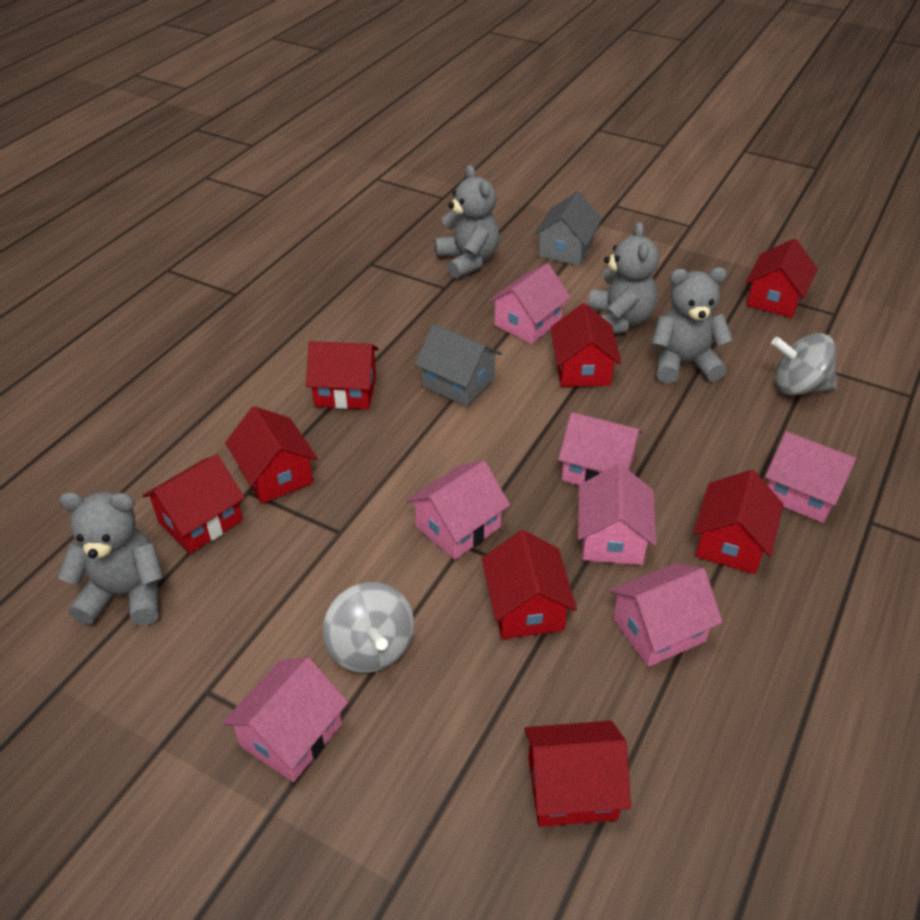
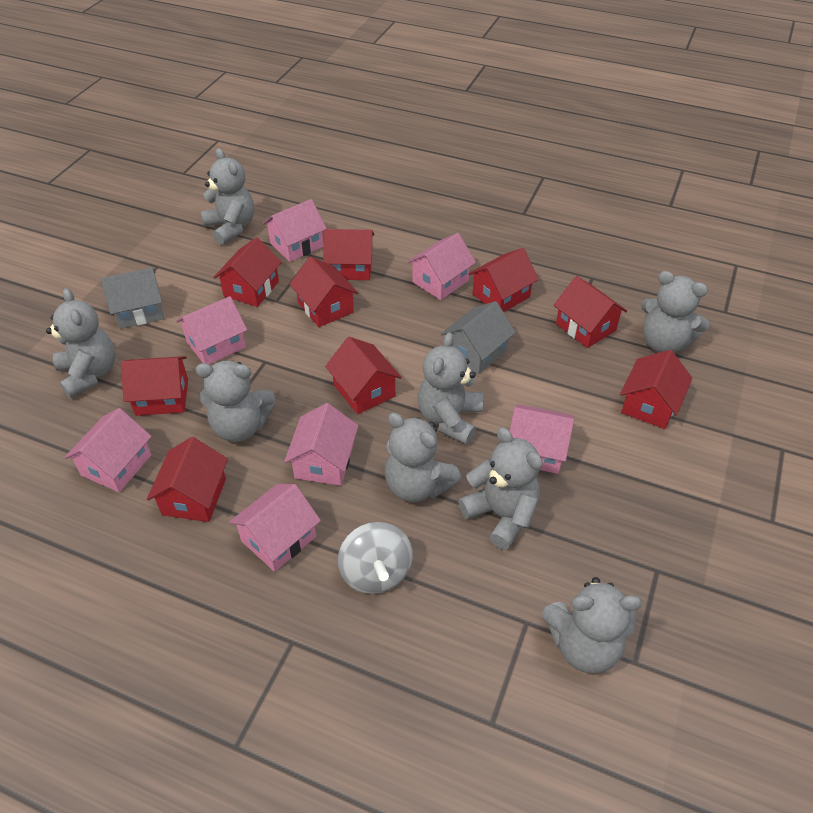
grey spinning top: [322,582,414,673] [771,333,837,396] = 2 -> [338,522,413,594] = 1
grey teddy bear: [58,492,164,626] [435,165,499,279] [588,222,659,334] [652,267,733,384] = 4 -> [46,288,115,398] [196,361,275,442] [201,148,254,245] [384,413,461,502] [417,332,483,445] [458,427,543,550] [542,577,642,673] [641,271,709,353] = 8
red house: [142,454,245,553] [225,406,318,504] [306,341,379,409] [482,530,577,639] [524,721,631,827] [550,303,621,387] [693,470,783,574] [746,239,817,318] = 8 -> [121,356,188,416] [147,437,228,522] [213,237,282,307] [290,256,358,327] [323,229,374,280] [325,337,402,414] [468,248,539,312] [554,276,627,348] [620,350,693,429] = 9

